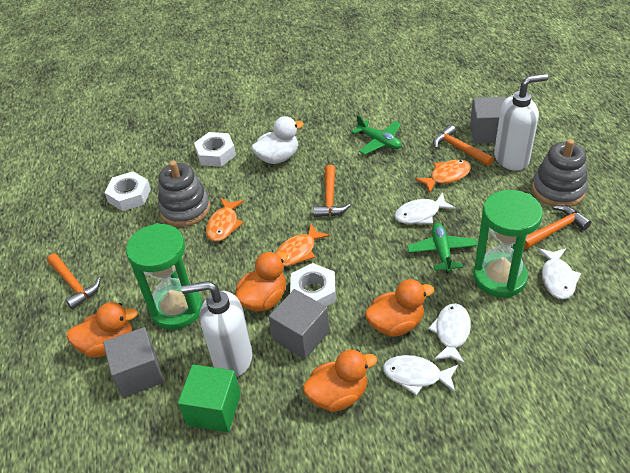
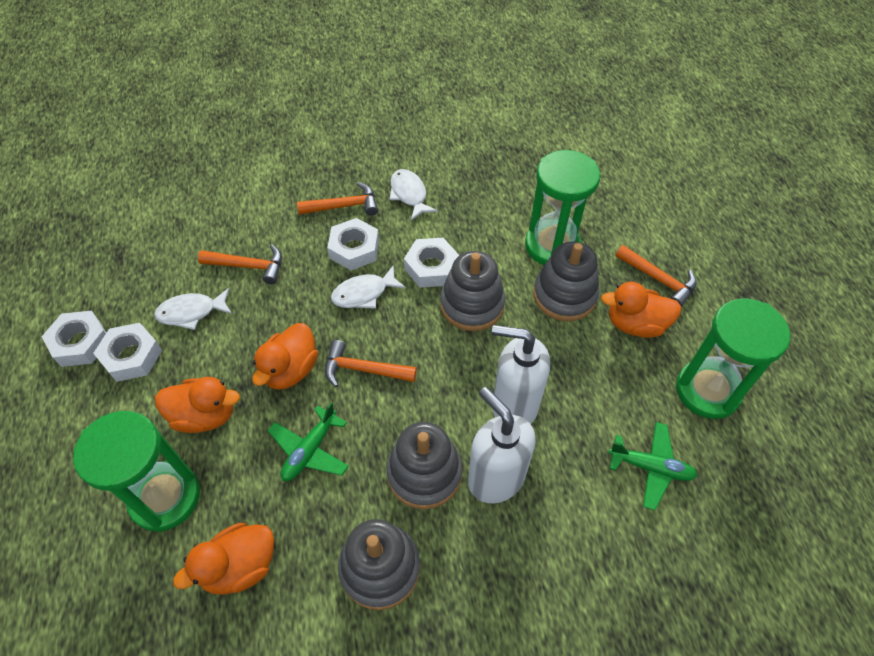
green cube: [178,364,241,432] = 1 -> none = 0
green hourglass: [126,223,202,330] [474,190,543,297] = 2 -> [73,411,200,532] [525,150,600,265] [676,299,790,419] = 3
grey cube: [103,327,164,398] [269,289,329,359] [470,97,506,143] = 3 -> none = 0
grey stacking toy: [158,161,210,227] [532,139,588,207] = 2 -> [338,519,420,610] [387,422,462,509] [440,251,505,331] [533,242,599,321] = 4
orange fish: [206,198,244,242] [276,224,330,267] [415,159,471,193] = 3 -> none = 0
white duck: [251,116,304,164] = 1 -> none = 0
white fish: [383,355,458,395] [394,192,456,224] [428,303,471,364] [538,248,581,299] = 4 -> [154,288,232,330] [331,265,406,309] [390,169,438,221] = 3
white nut: [104,171,151,211] [194,132,236,167] [290,263,336,306] = 3 -> [42,311,106,367] [93,323,162,382] [327,218,379,270] [404,238,459,288] = 4

